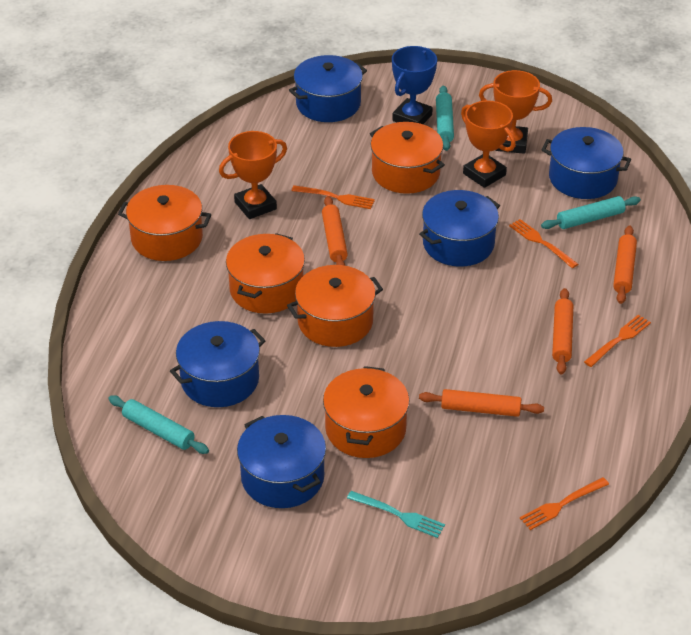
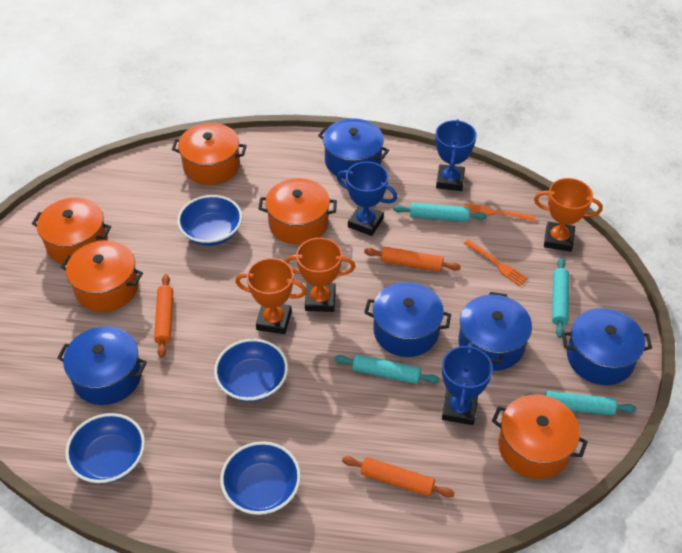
blue bowl: none = 0 -> [65,413,145,484] [177,195,242,246] [214,339,288,402] [220,441,301,515] = 4
blue trophy: [392,46,437,124] = 1 -> [337,162,397,236] [435,119,477,191] [442,342,493,425] = 3
orange fork: [292,185,375,209] [509,219,578,268] [520,477,609,530] [584,315,651,367] = 4 -> [464,203,536,222] [464,239,528,286] = 2
orange rolling pin: [322,196,348,266] [419,389,544,417] [552,288,573,375] [613,226,637,304] = 4 -> [154,274,173,358] [342,456,455,497] [364,247,461,272] = 3
turquoise fork: [347,491,445,538] = 1 -> none = 0
turquoise rolling pin: [108,395,209,454] [436,86,454,151] [541,196,641,229] = 3 -> [334,354,440,384] [393,202,487,222] [524,391,636,415] [552,258,569,338] = 4

